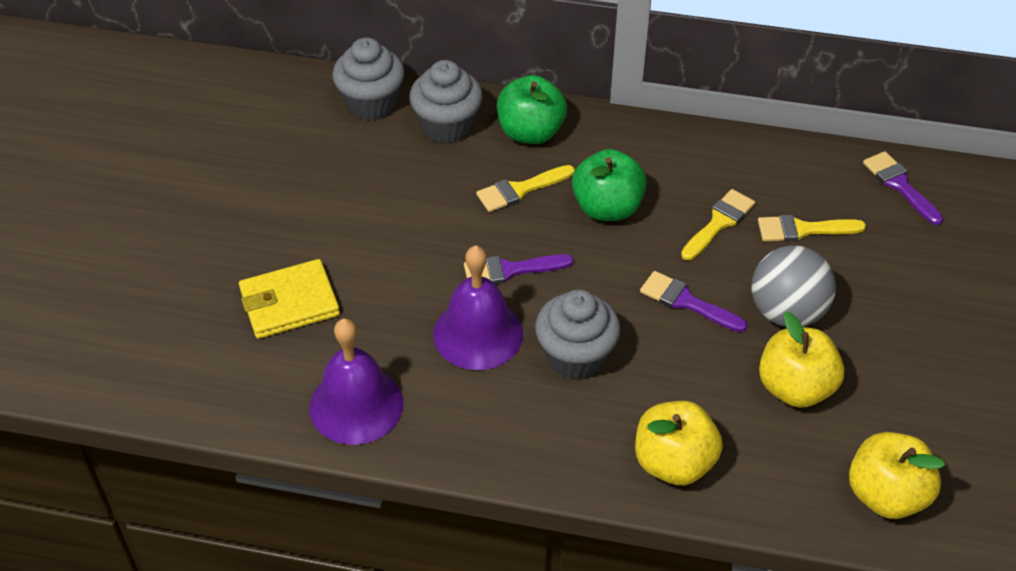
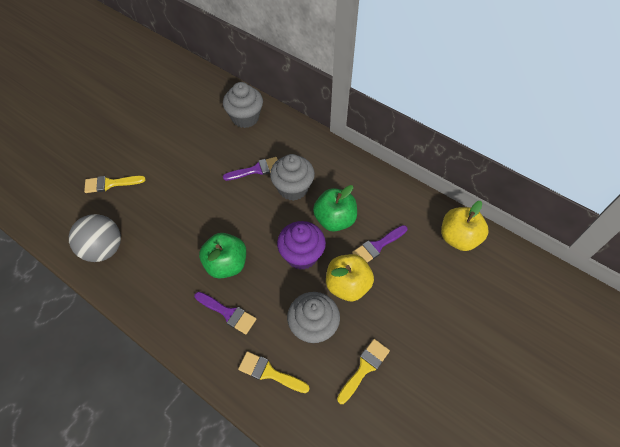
purple bell: [309,318,404,445] [433,245,523,370] = 2 -> none = 0
purple cupcake: none = 0 -> [277,221,326,270] = 1
yellow apple: [635,401,723,485] [759,312,844,408] [849,432,945,519] = 3 -> [326,254,374,301] [441,201,489,251] = 2
yellow wallet: [239,259,340,339] = 1 -> none = 0

